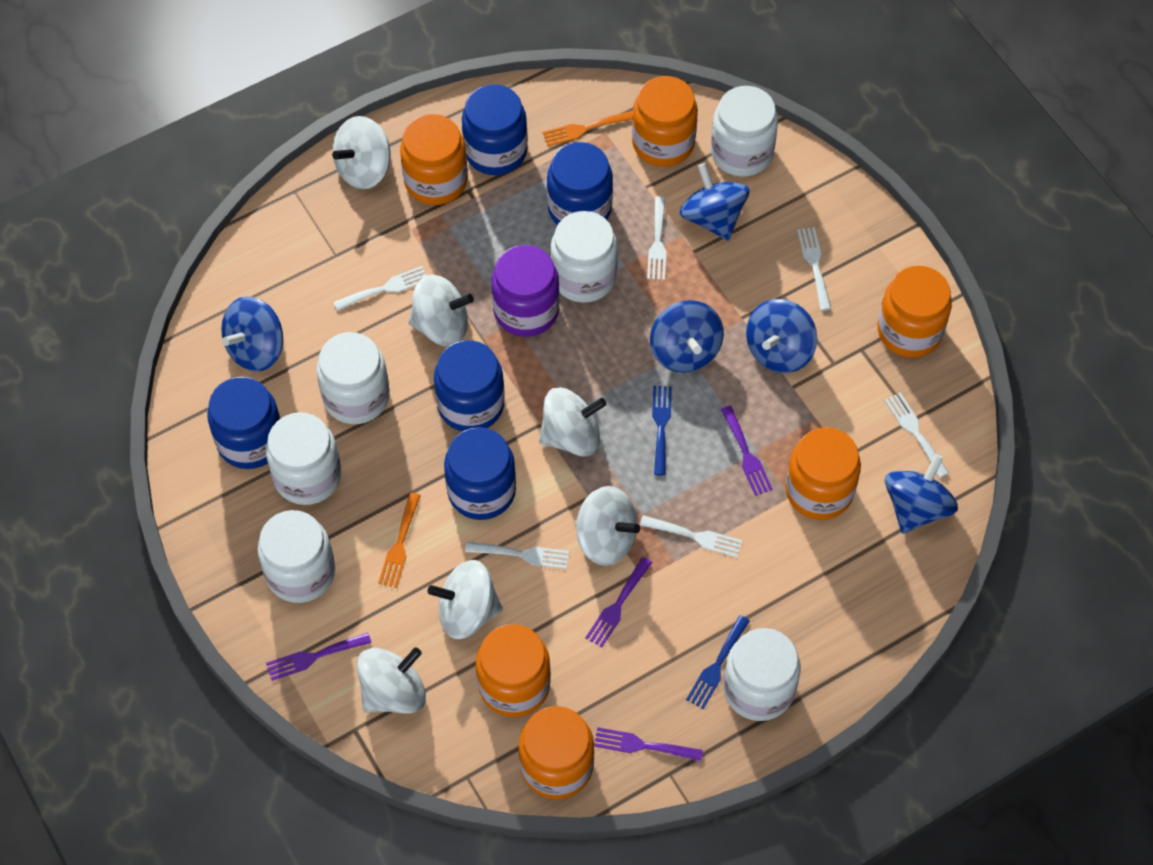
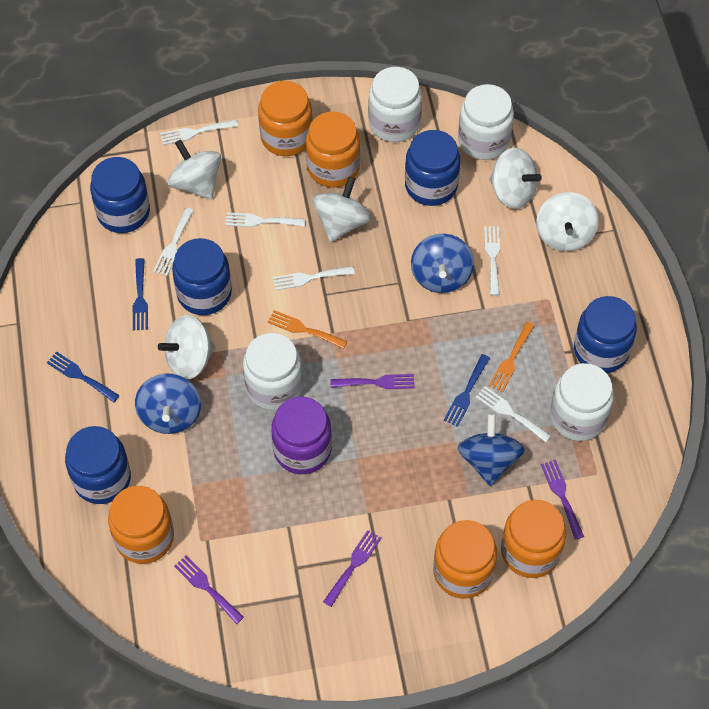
blue fork: [652,386,672,476] [686,615,750,709] = 2 -> [47,351,120,402] [133,258,148,330] [444,354,490,427] = 3
blue spinning top: [221,297,283,372] [650,300,724,372] [680,163,749,241] [746,299,817,373] [885,454,958,534] = 5 -> [135,374,201,434] [411,234,474,293] [457,413,524,486] = 3
orange jar: [400,114,468,205] [476,624,551,717] [519,706,594,799] [632,76,698,167] [785,427,861,520] [877,266,952,358] = 6 -> [108,486,174,564] [258,81,313,156] [306,112,360,187] [433,520,497,599] [501,500,566,578] = 5
white jar: [257,510,335,603] [266,412,341,505] [317,332,390,424] [550,211,618,303] [711,86,778,177] [723,628,801,721] = 6 -> [243,333,303,410] [368,67,422,142] [458,84,514,160] [550,363,614,441] = 4
white spinning top: [332,116,391,189] [357,647,426,713] [408,274,474,347] [428,560,503,639] [539,387,606,457] [575,486,640,566] = 6 -> [158,315,215,379] [168,140,221,200] [313,177,371,242] [489,148,542,209] [536,192,599,251] = 5

